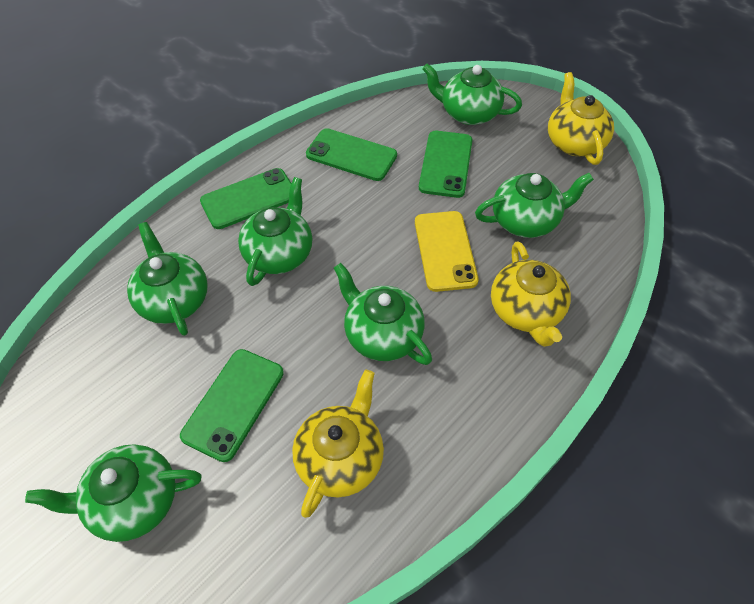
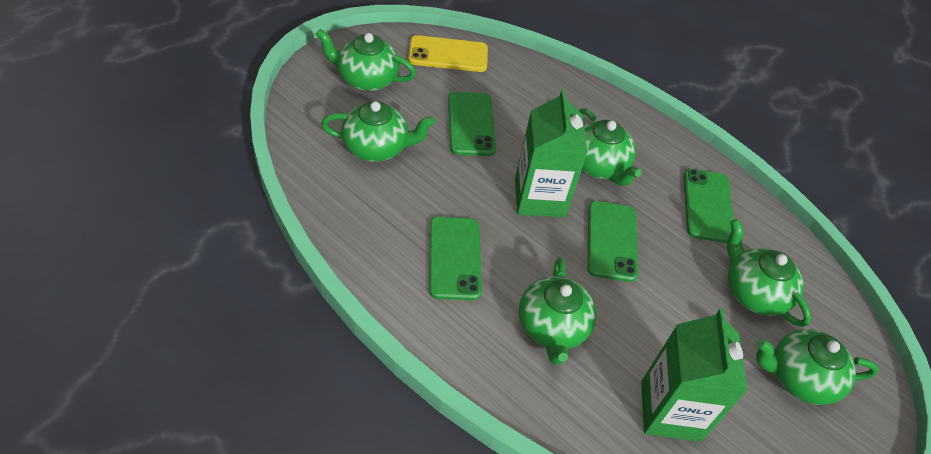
green carton: none = 0 -> [515,89,588,218] [641,309,747,442] = 2
yellow teapot: [292,370,384,518] [491,242,571,347] [548,72,614,165] = 3 -> none = 0

